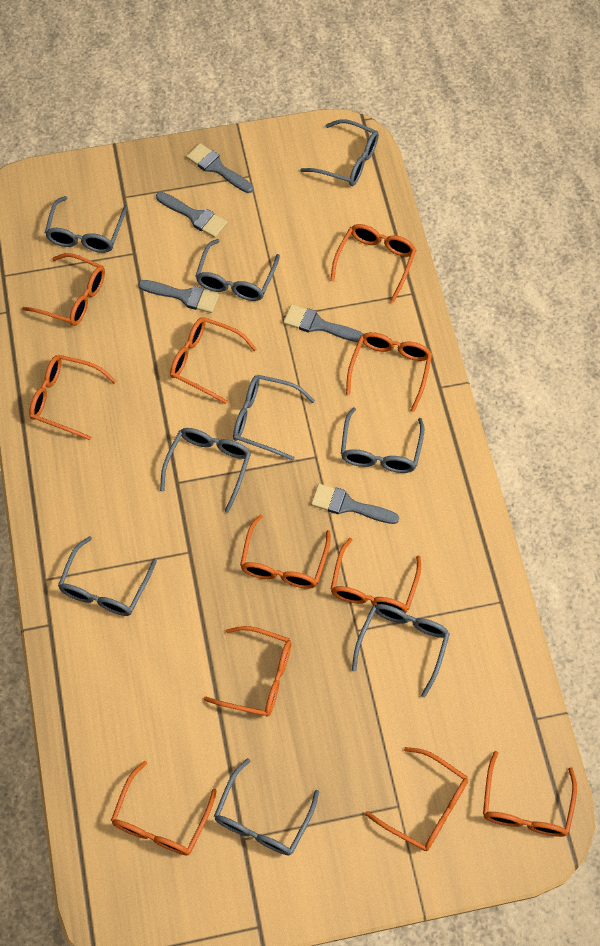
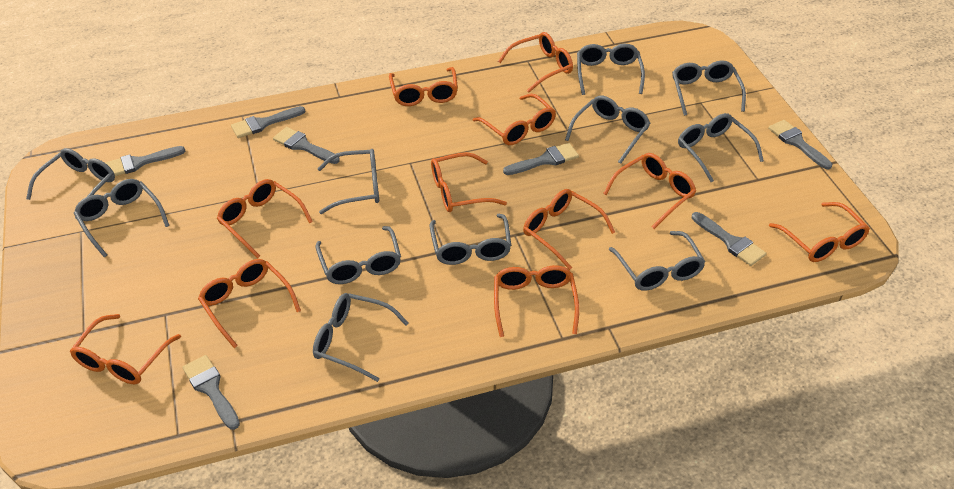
grey brush: [138,280,219,313] [156,192,227,238] [186,143,253,193] [283,304,364,342] [311,484,399,524] = 5 -> [105,146,185,176] [182,355,240,430] [231,106,305,138] [273,127,340,164] [503,143,579,175] [692,212,766,266] [768,120,832,169] = 7
grey glasses: [45,196,128,253] [58,536,157,616] [160,428,251,513] [196,239,280,301] [214,758,319,856] [233,375,315,461] [300,119,379,186] [341,407,424,473] [352,604,450,698] = 9 -> [26,148,115,219] [74,179,169,257] [313,293,409,382] [315,226,401,284] [317,149,379,214] [430,214,511,265] [565,96,650,164] [577,44,645,95] [609,231,706,291] [672,61,746,116] [678,113,764,182] = 11

